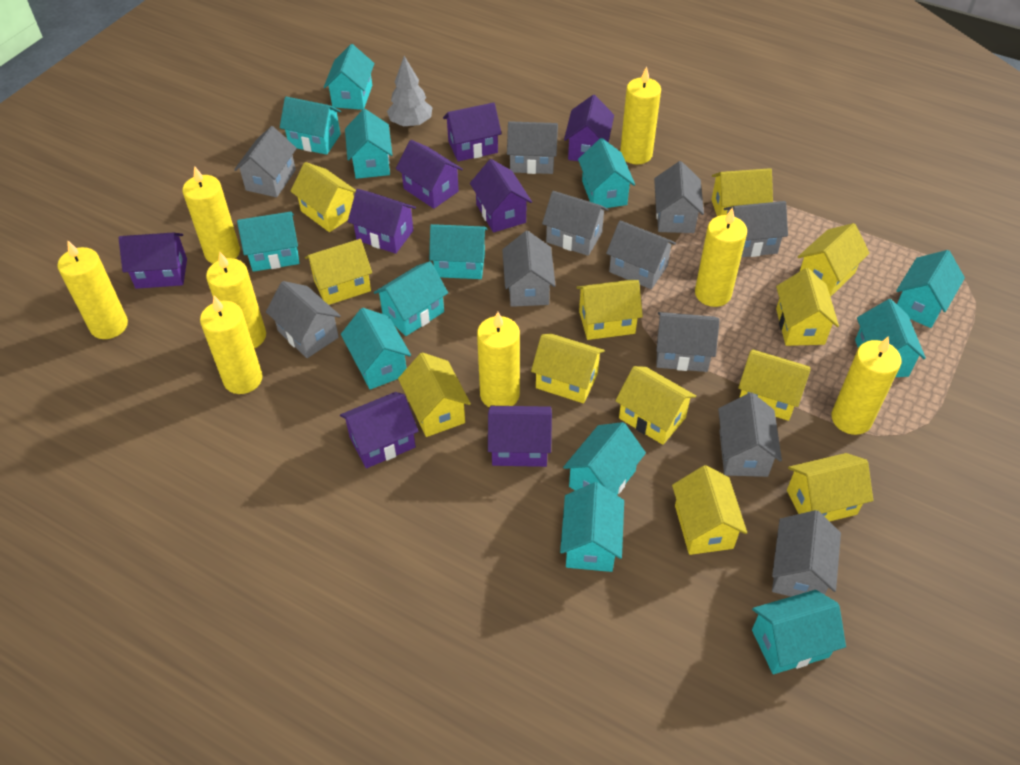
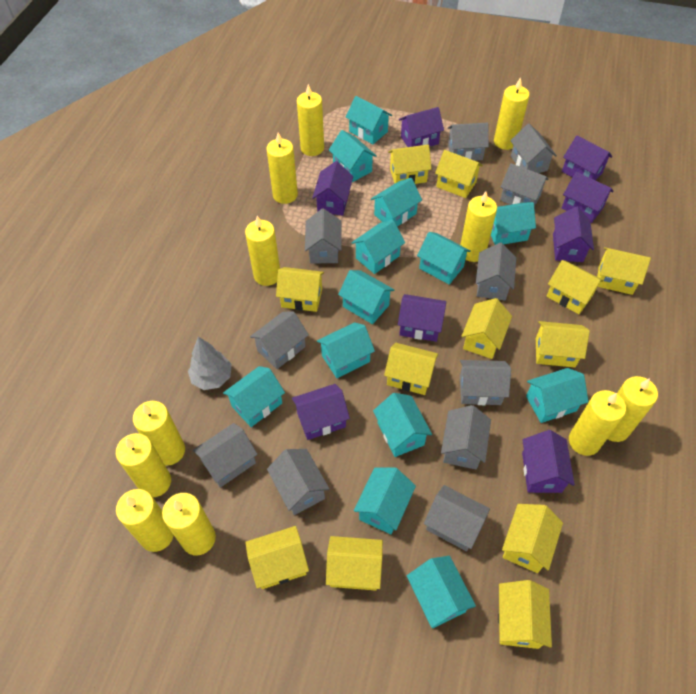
yellow candle: [57,241,128,339] [183,166,240,264] [200,296,263,394] [206,252,266,349] [477,312,520,408] [620,66,661,164] [695,207,747,307] [831,336,901,435] = 8 -> [116,433,171,497] [116,489,174,552] [133,401,185,466] [162,493,216,555] [245,216,280,286] [266,133,298,204] [297,84,324,156] [460,192,497,262] [494,77,530,150] [569,390,626,456] [608,376,658,442] = 11

